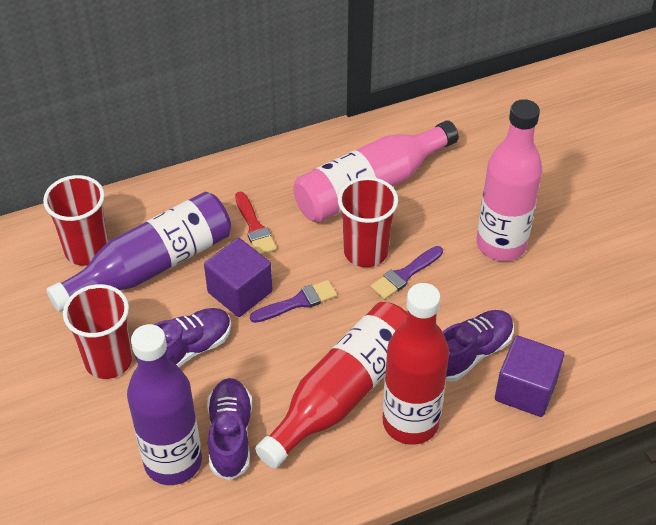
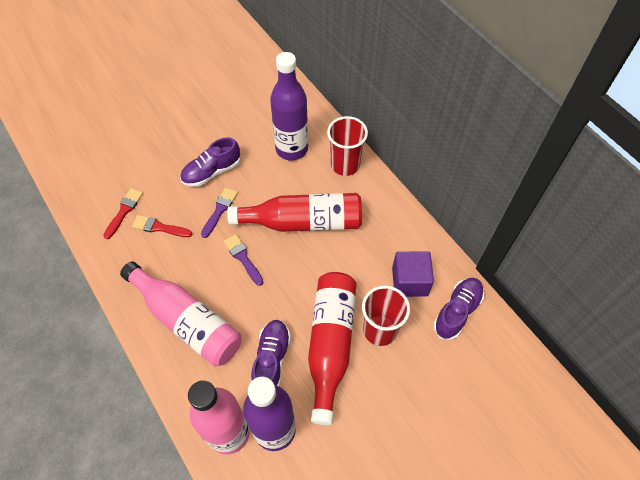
purple cube: [204,238,273,317] [495,336,564,417] = 2 -> [392,251,434,297] = 1
red brush: [235,192,277,255] = 1 -> [103,188,143,239] [132,215,192,237] = 2
red cup: [43,175,108,266] [63,284,133,379] [338,177,398,267] = 3 -> [327,116,368,176] [362,285,410,346] = 2

